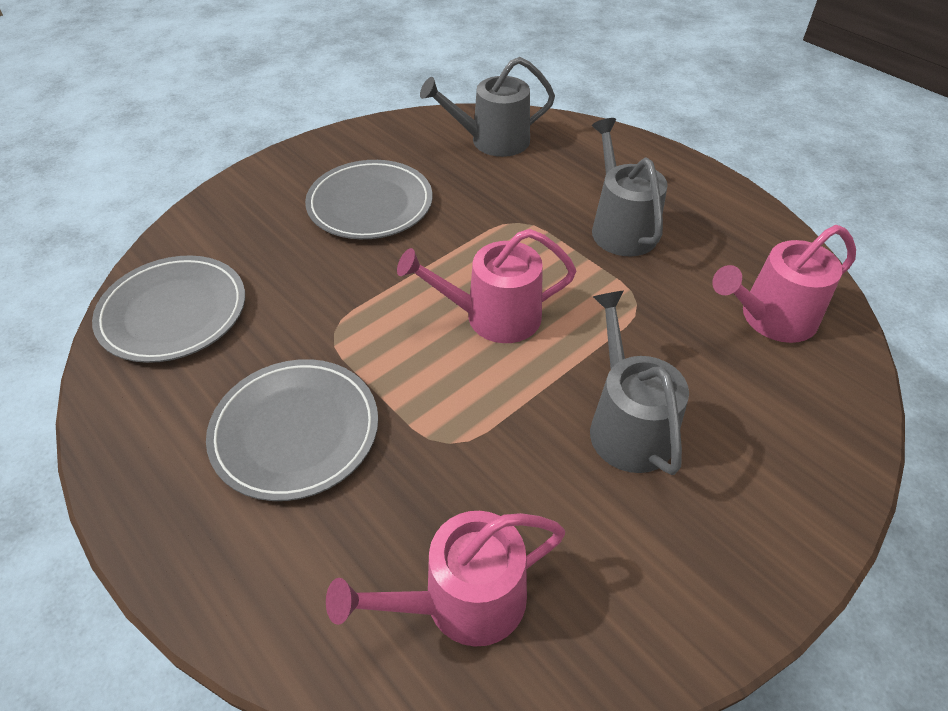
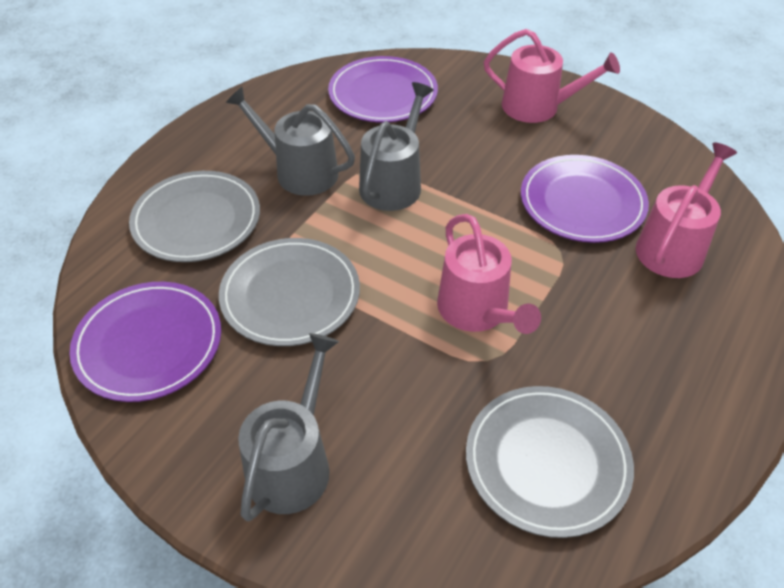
purple plate: none = 0 -> [69,282,221,402] [328,56,438,122] [521,155,649,243] = 3

